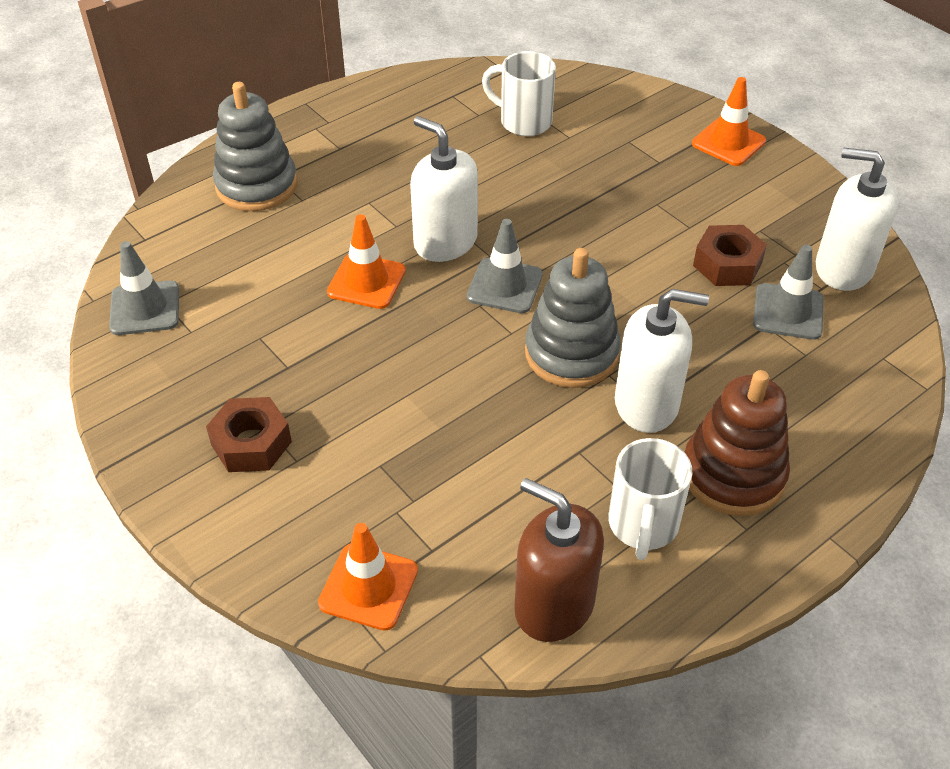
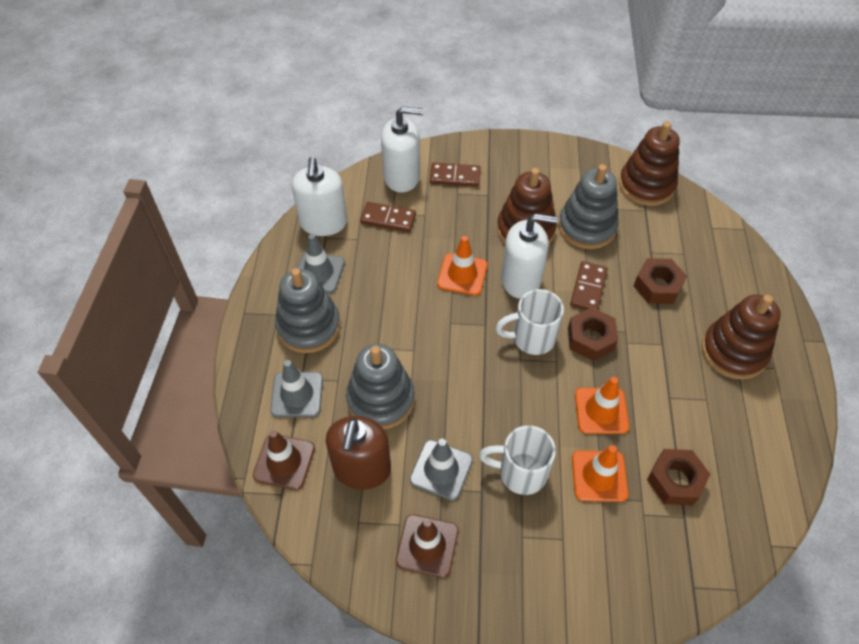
brown domino: none = 0 -> [360,202,416,232] [430,162,481,187] [570,261,608,310] = 3
brown nut: [206,397,292,472] [693,225,767,286] = 2 -> [568,307,618,361] [634,258,687,304] [647,449,711,505] = 3
brown stacking toy: [685,370,790,516] = 1 -> [497,168,557,244] [619,122,680,206] [702,295,781,380] = 3
brown traffic cone: none = 0 -> [253,430,315,490] [396,515,458,578] = 2
grey stacking toy: [213,82,297,211] [525,248,621,388] = 2 -> [275,268,340,353] [346,344,415,429] [558,164,619,249] = 3

